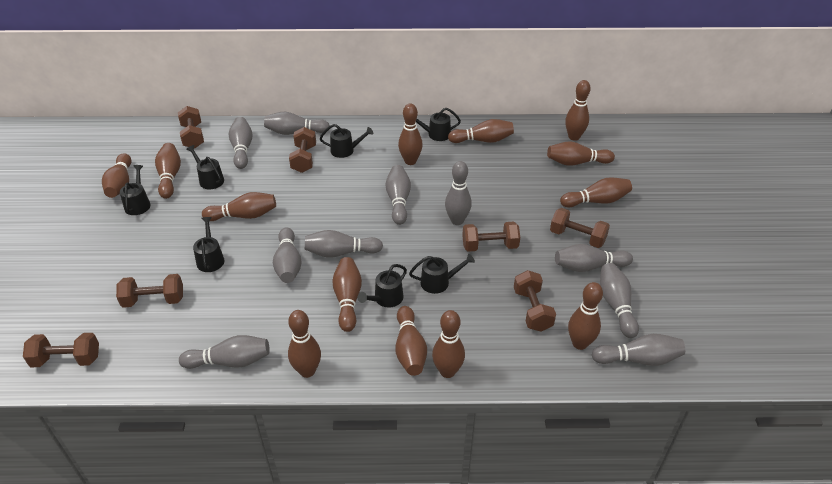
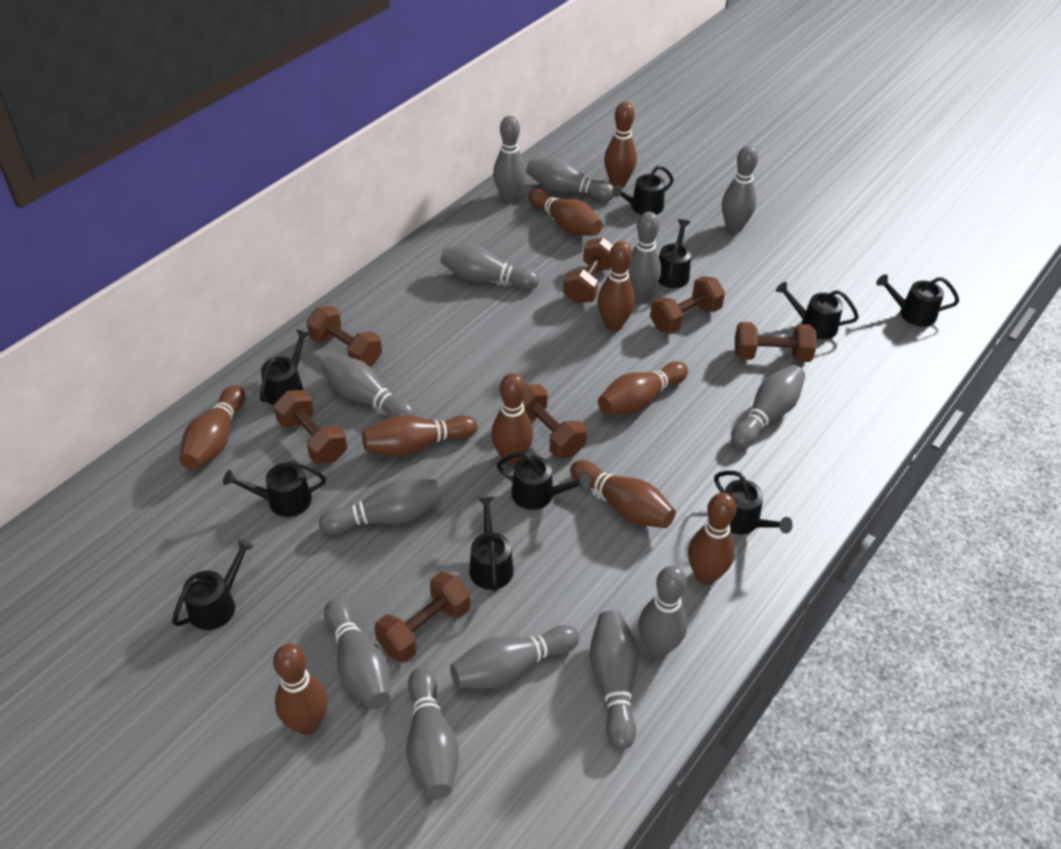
black watering can: [120,165,151,215] [186,145,224,189] [193,217,225,272] [319,124,373,158] [358,264,407,308] [409,254,475,294] [416,108,461,141] = 7 -> [172,539,254,630] [223,461,326,517] [260,329,310,406] [469,497,514,592] [497,452,590,510] [612,165,674,215] [658,219,691,288] [714,471,793,534] [776,282,859,339] [876,274,959,327] = 10
brown bowling pin: [102,153,132,198] [155,143,181,199] [202,192,276,221] [288,310,321,378] [332,257,362,332] [395,306,427,376] [398,103,423,165] [432,310,465,378] [448,119,514,143] [547,141,615,166] [560,177,632,208] [565,80,591,141] [568,282,603,350] = 13 -> [179,385,245,470] [273,644,328,735] [362,415,477,457] [491,373,533,465] [529,189,602,236] [570,460,676,528] [597,241,635,331] [598,361,688,415] [604,102,637,187] [688,493,736,585] = 10
grey bowling pin: [179,335,270,369] [229,117,253,169] [264,112,330,135] [273,227,302,283] [305,230,383,258] [386,165,411,225] [445,161,472,225] [555,244,633,272] [592,334,685,366] [600,263,639,338] = 10 -> [319,479,442,535] [320,353,415,417] [324,599,390,710] [406,667,459,799] [440,245,539,289] [450,625,579,689] [493,116,526,202] [526,157,614,201] [590,610,638,749] [628,212,661,301] [638,566,687,657] [722,145,758,233] [731,365,805,449] = 13

